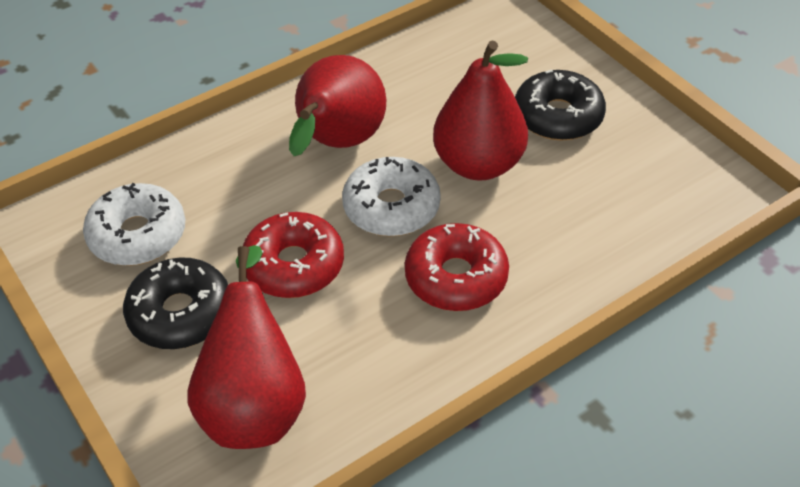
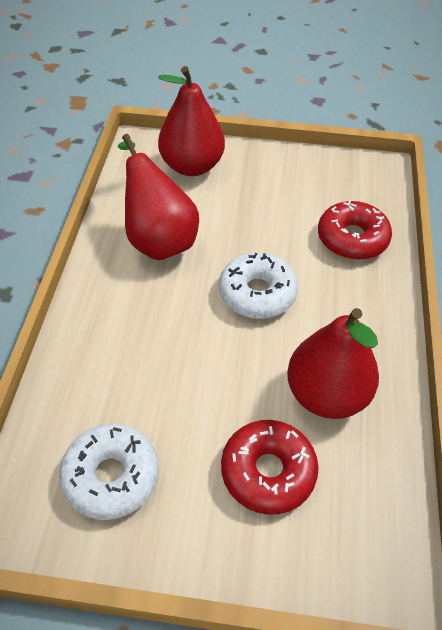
black donut: [123,258,228,349] [515,70,606,141] = 2 -> none = 0

